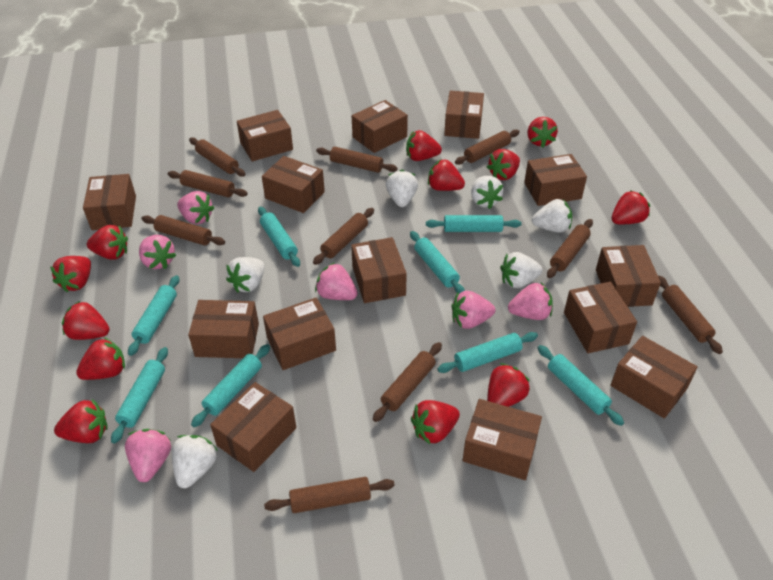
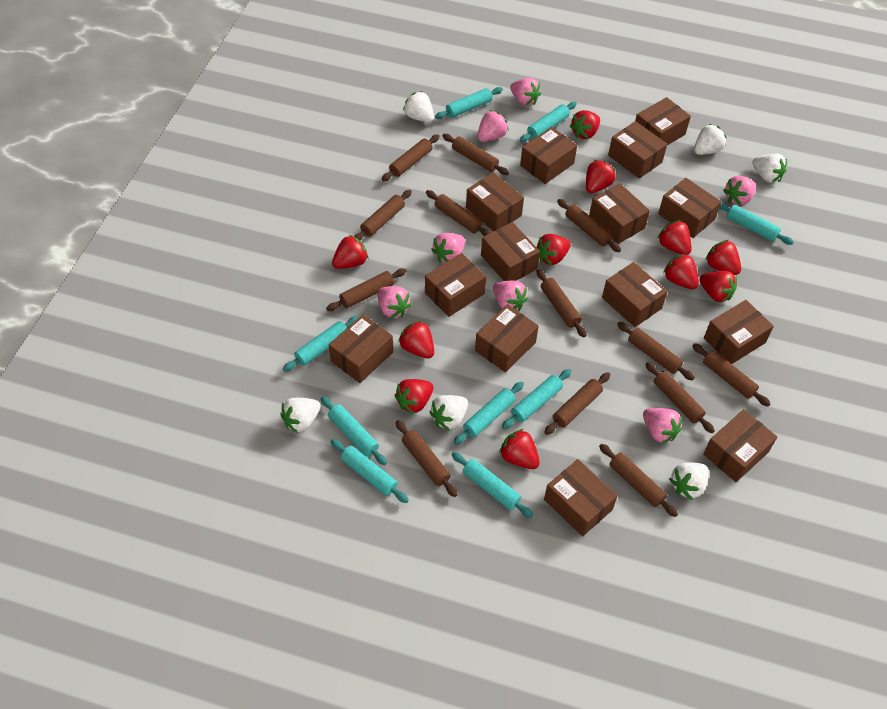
brown rolling pin: [141,215,225,246] [168,170,248,197] [189,137,245,177] [264,477,395,513] [313,208,374,265] [316,147,398,173] [373,342,442,422] [455,129,520,165] [547,219,593,278] [658,276,723,354] = 10 -> [326,268,406,311] [354,190,412,240] [382,134,439,181] [396,420,457,497] [426,190,491,236] [443,134,509,175] [537,269,587,337] [544,372,610,435] [557,199,621,252] [599,444,678,517] [617,322,695,381] [646,362,715,433] [692,343,771,406] = 13
pink strawberry: [125,429,171,482] [139,235,176,269] [177,191,215,224] [315,262,358,300] [452,291,495,329] [508,283,553,320] = 6 -> [377,286,412,318] [431,233,465,263] [477,110,509,142] [493,281,528,311] [510,78,541,106] [643,408,682,444] [723,176,756,206] = 7
red strawberry: [50,256,91,293] [54,399,108,443] [62,301,110,340] [76,337,125,380] [87,225,128,260] [406,130,442,161] [411,400,460,444] [428,159,465,191] [487,149,520,180] [487,363,530,407] [527,117,558,148] [612,190,650,224] = 12 -> [332,235,368,269] [395,379,433,414] [398,320,434,359] [499,429,540,469] [537,234,571,265] [570,110,600,139] [586,160,616,193] [657,220,691,255] [663,253,699,289] [699,271,737,302] [705,240,741,275] = 11
turquoise rolling pin: [111,347,168,444] [128,275,179,356] [191,344,270,427] [258,207,300,267] [410,231,465,294] [426,215,522,232] [437,332,538,373] [538,345,624,426] = 8 -> [283,316,359,372] [321,396,387,465] [331,439,409,503] [435,87,503,119] [452,452,533,518] [454,381,524,445] [502,369,571,429] [520,102,577,142] [719,202,794,245] = 9

